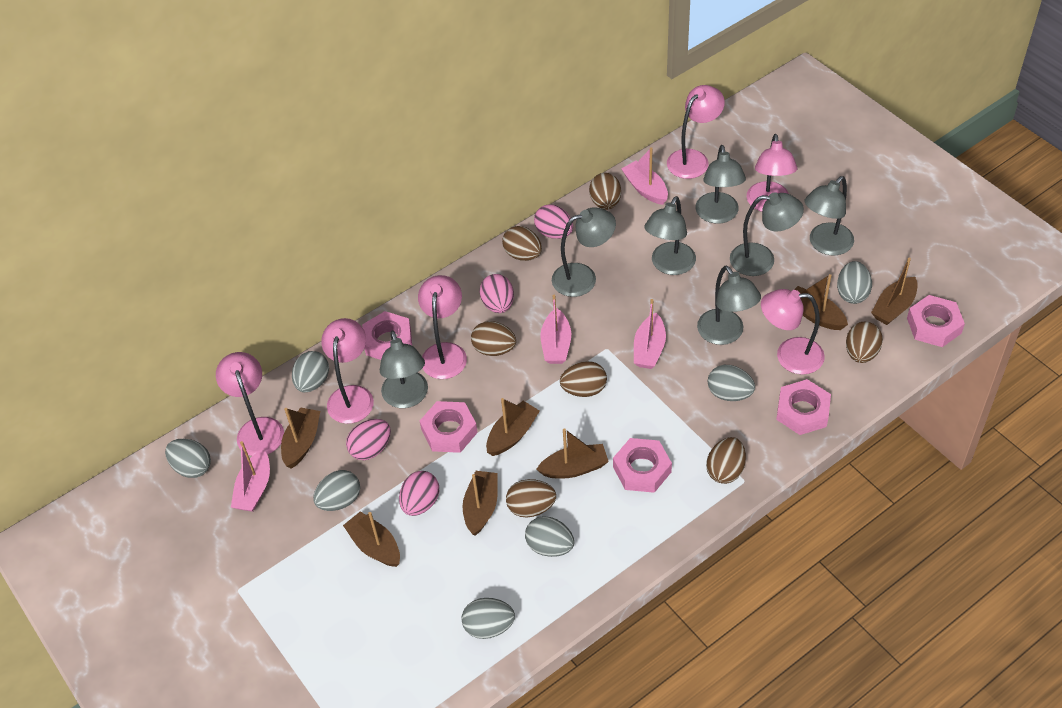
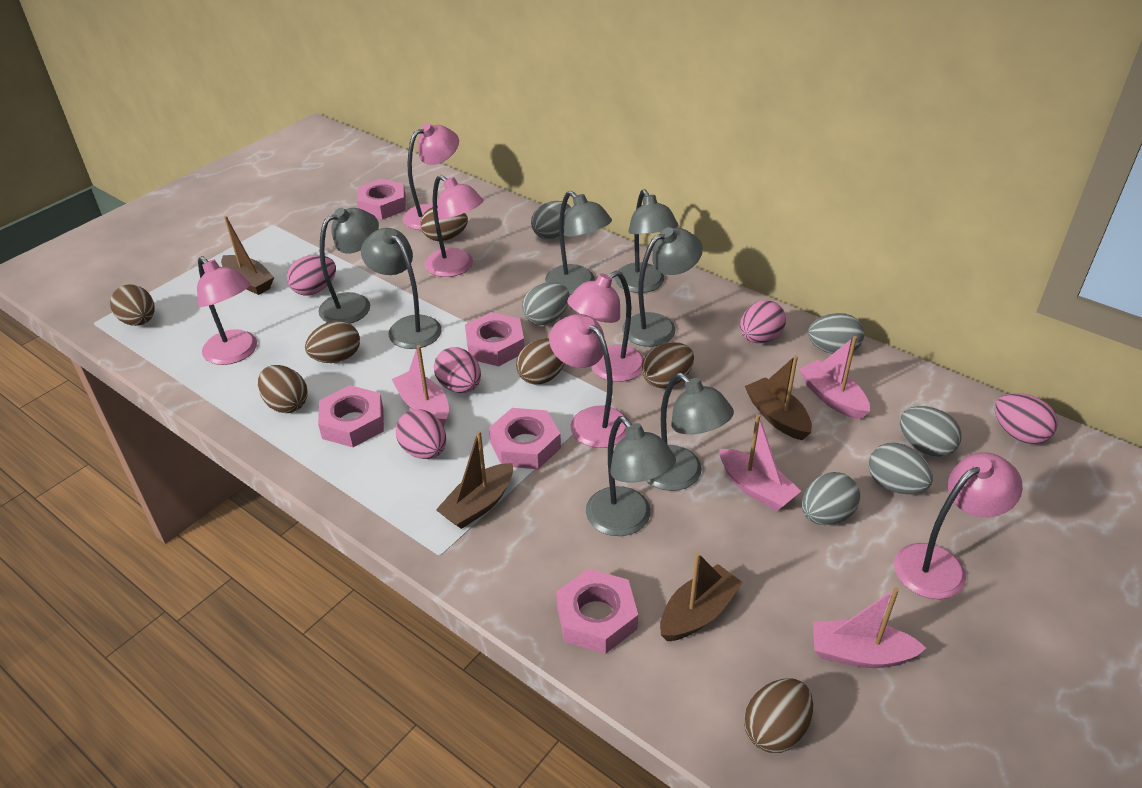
brown boat: [281,407,320,469] [343,511,400,567] [463,471,498,536] [486,398,540,456] [536,428,609,479] [794,274,848,330] [871,258,918,325] = 7 -> [221,216,274,295] [436,431,513,529] [660,552,743,641] [745,355,812,440] = 4
grey egg: [165,439,211,478] [292,351,329,393] [313,470,360,511] [462,598,515,639] [525,516,574,557] [708,365,755,401] [837,261,872,304] = 7 -> [522,282,570,325] [531,201,571,239] [802,472,860,525] [808,313,864,354] [869,442,933,494] [900,406,962,458] = 6
pink egg: [346,419,391,460] [399,471,439,516] [480,274,514,313] [534,204,573,239] = 4 -> [287,255,336,296] [396,409,446,459] [434,347,481,393] [740,300,786,343] [995,393,1058,444] = 5

